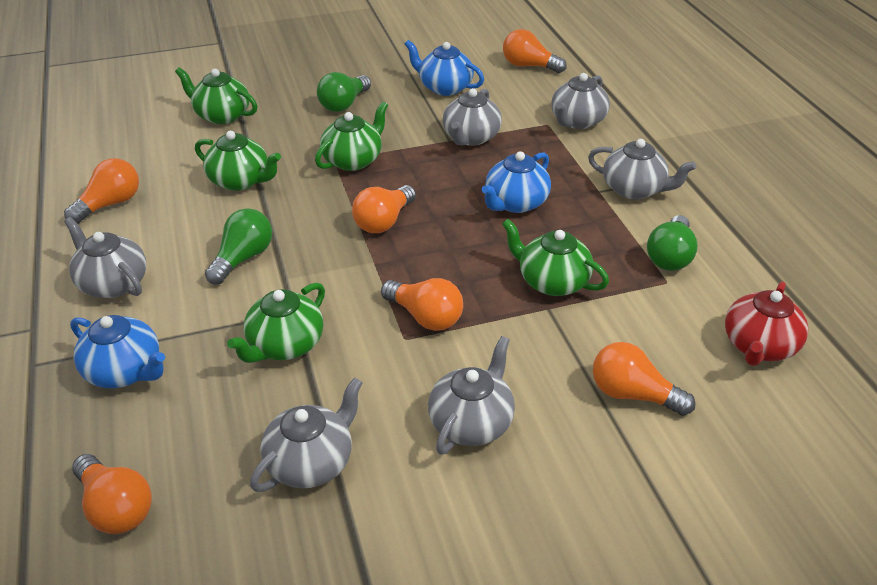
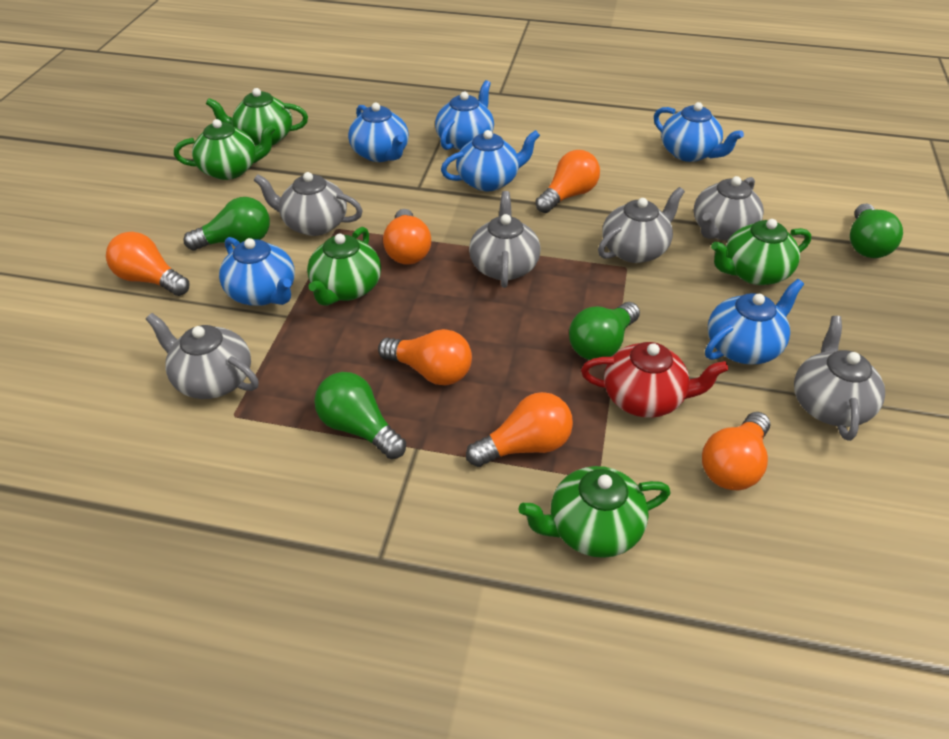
blue teapot: [70,315,165,388] [405,40,484,96] [482,151,551,213] = 3 -> [219,237,295,306] [348,103,409,162] [435,80,494,150] [441,130,540,191] [654,102,744,162] [705,279,804,365] = 6
green light bulb: [205,208,272,285] [317,72,371,112] [647,215,698,271] = 3 -> [183,197,270,250] [314,372,406,459] [569,302,640,360] [850,204,903,258] = 4

